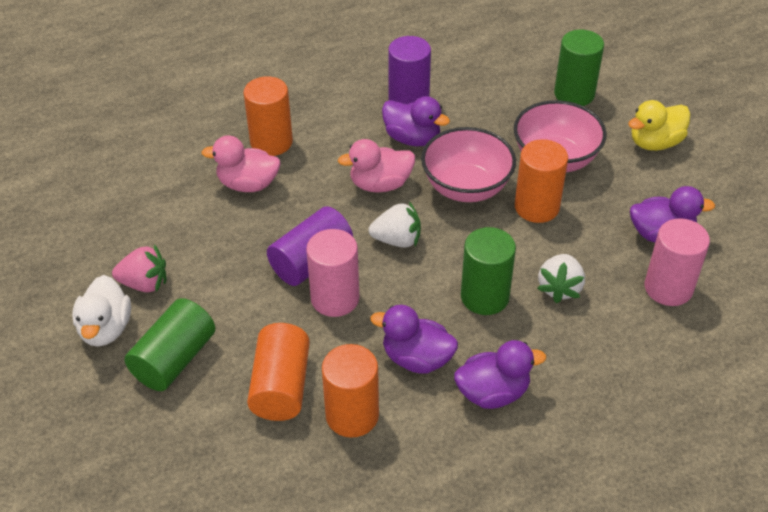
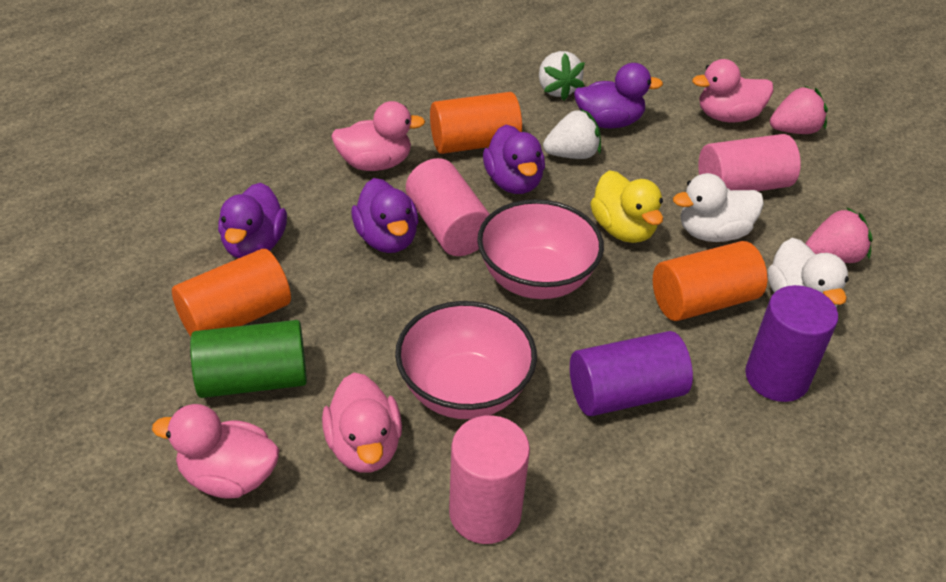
green cylinder: [124,298,215,391] [461,227,516,315] [554,30,604,106] = 3 -> [190,320,307,398] = 1
orange cylinder: [244,76,293,156] [247,323,310,421] [322,344,379,438] [515,139,568,223] = 4 -> [172,249,291,336] [430,92,522,154] [653,241,767,321] = 3
pink cylinder: [306,229,359,317] [645,218,710,306] = 2 -> [406,158,490,256] [449,415,530,544] [698,134,801,191] = 3
pink duck: [201,135,281,192] [338,139,415,193] = 2 -> [152,404,280,499] [322,373,402,473] [331,101,425,171] [692,59,773,122] = 4
pink strawberry: [112,244,166,292] = 1 -> [770,85,828,134] [806,207,873,263] = 2
white duck: [72,275,131,346] = 1 -> [673,173,764,242] [767,238,849,307] = 2

